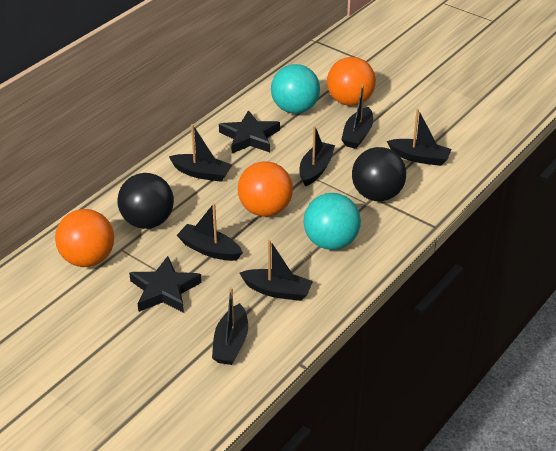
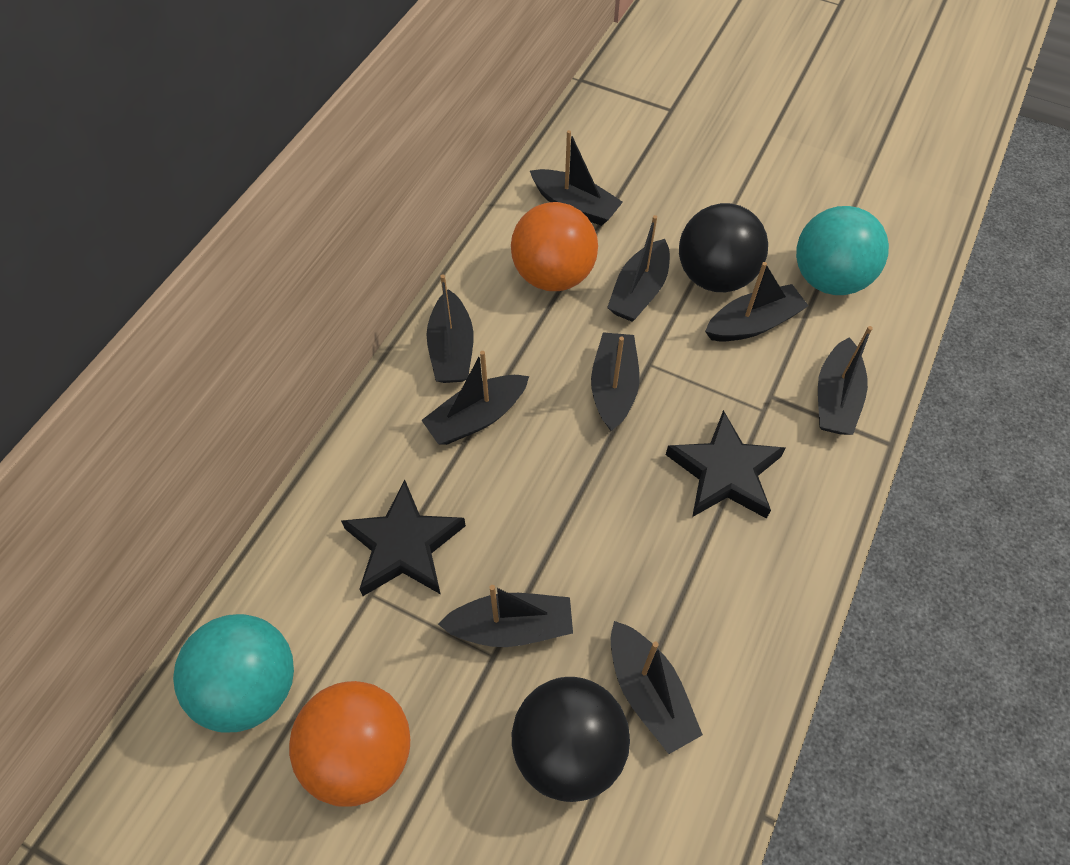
black boat: [169,124,232,182] [177,203,243,261] [212,287,248,365] [239,240,313,301] [299,126,335,186] [341,84,373,149] [387,109,451,166] = 7 -> [421,351,529,445] [427,275,474,383] [438,585,573,647] [530,130,623,226] [591,332,640,431] [607,215,670,322] [611,621,703,754] [705,262,808,342] [818,326,873,435] = 9
orange ball: [55,209,114,267] [238,161,293,217] [327,57,376,106] = 3 -> [289,681,410,807] [511,202,598,291] = 2

